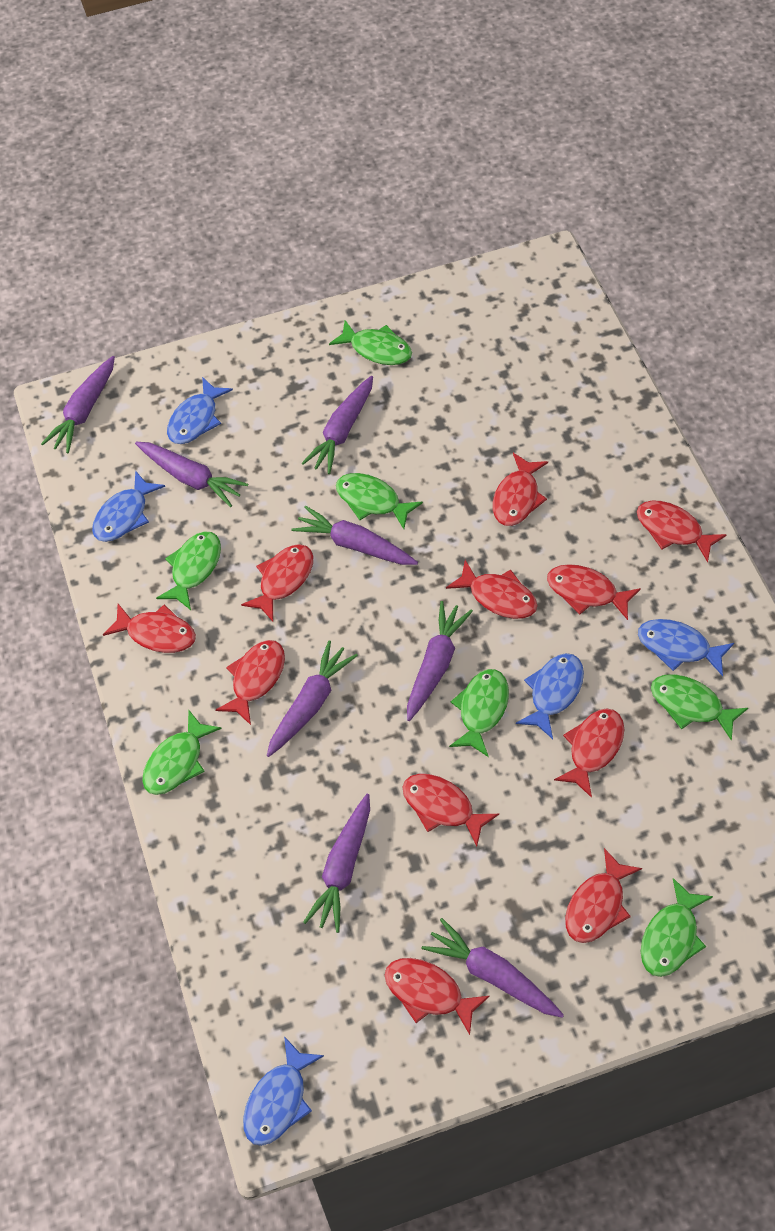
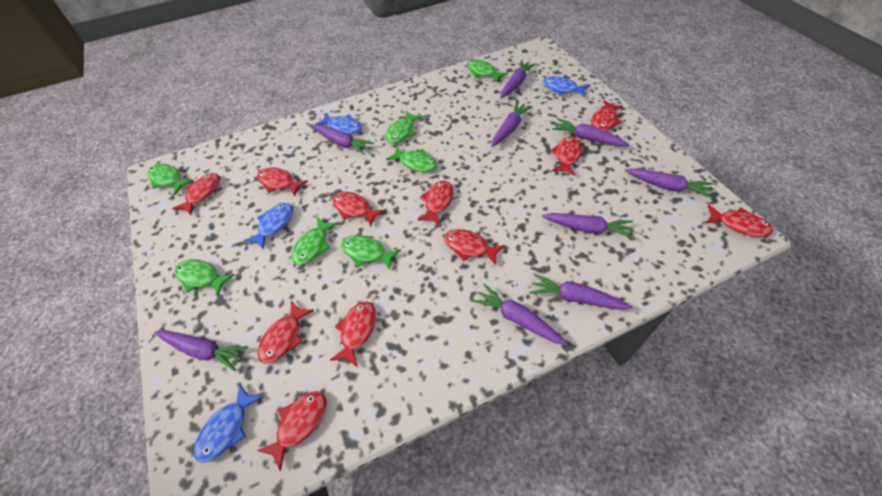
blue fish: [92,470,165,542] [167,377,233,444] [243,1036,324,1146] [516,653,584,739] [638,619,734,676] = 5 -> [194,383,263,463] [244,203,293,250] [315,113,362,134] [542,76,590,97] = 4
purple carrot: [41,356,115,453] [135,442,248,507] [267,641,358,757] [291,506,418,565] [301,376,373,474] [303,794,370,933] [407,601,473,721] [422,918,564,1018] = 8 -> [154,330,248,371] [311,125,374,155] [472,284,568,345] [491,101,533,147] [500,60,536,98] [530,274,632,310] [542,213,633,238] [552,118,630,146] [625,168,713,198] = 9

